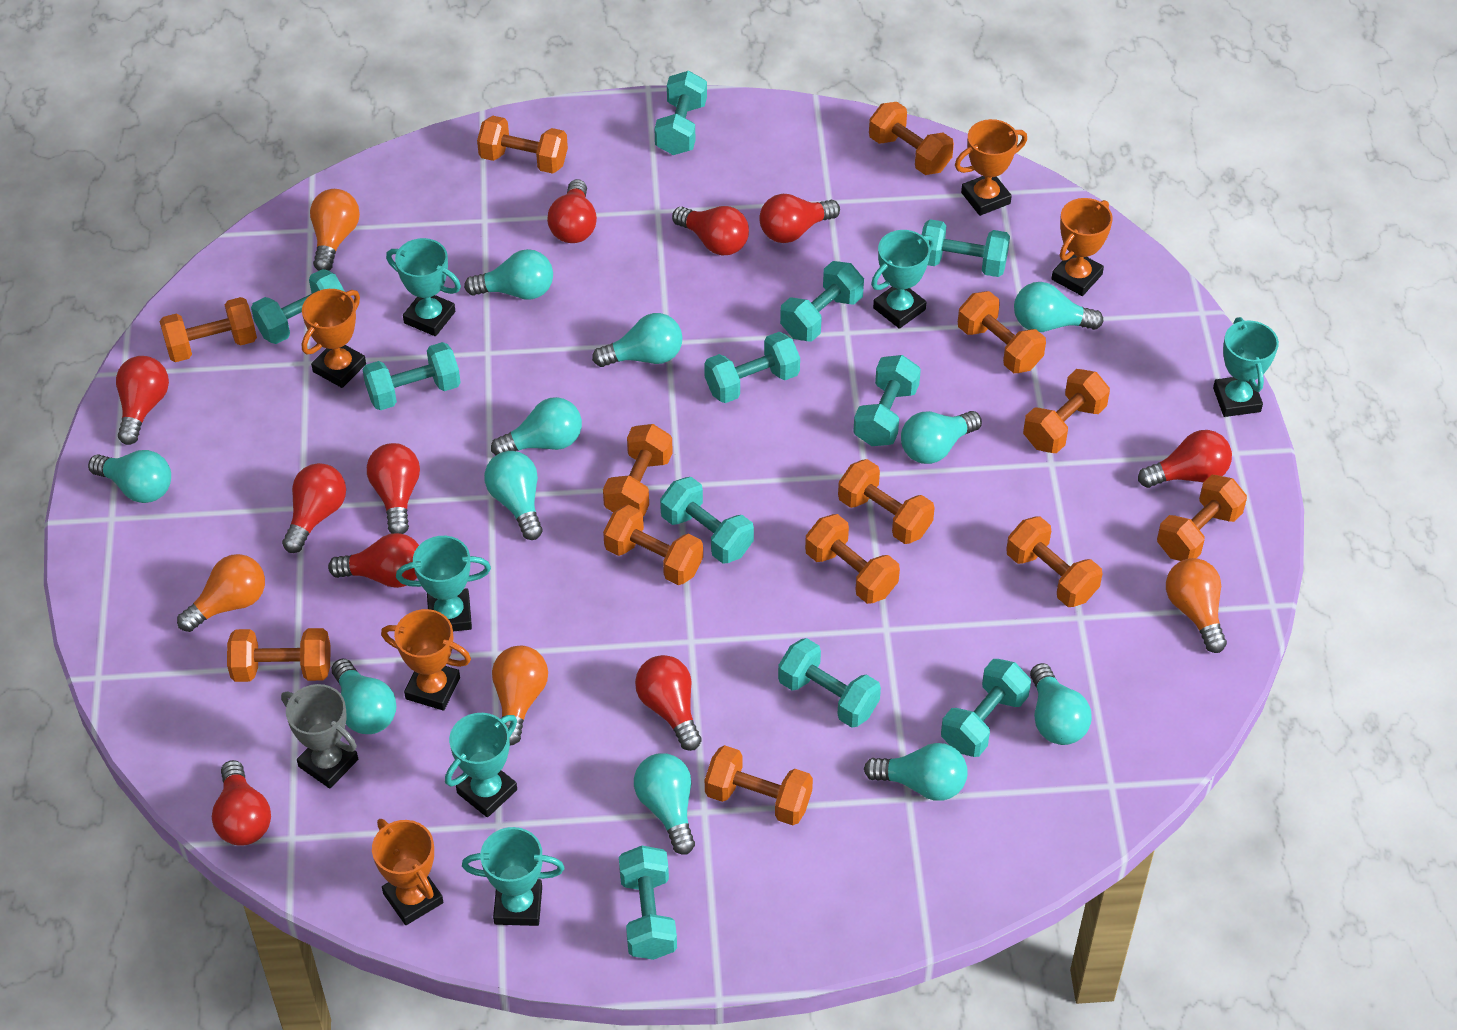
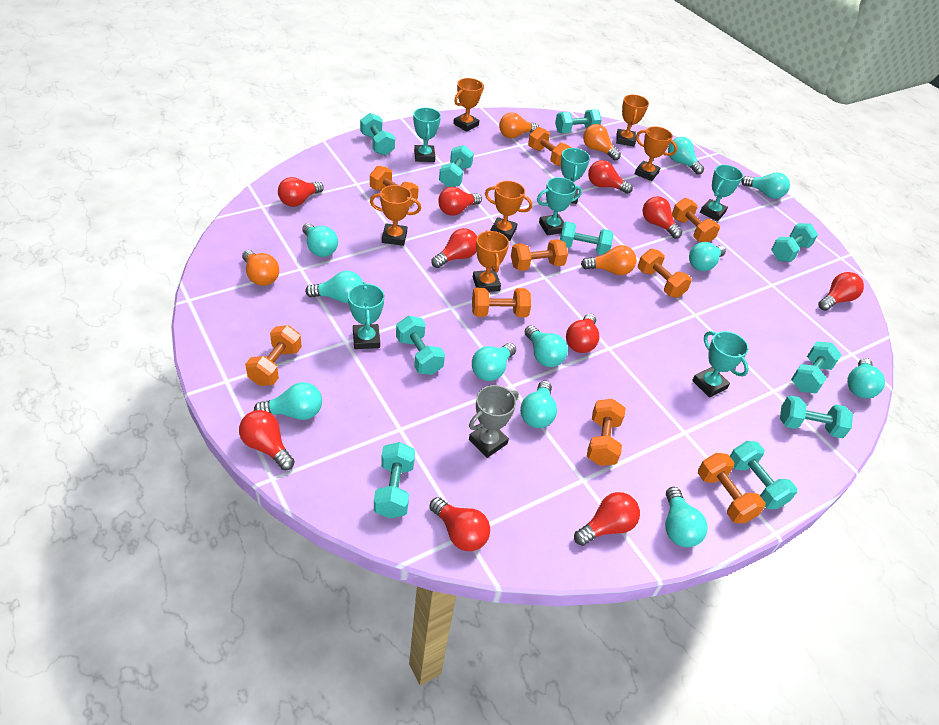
orange dumbbell: [160,297,257,362] [227,628,330,682] [477,116,568,174] [603,424,673,516] [603,505,703,585] [705,745,813,825] [805,514,900,604] [838,459,935,544] [869,102,954,175] [958,291,1046,373] [1006,516,1102,607] [1023,369,1110,453] [1157,475,1247,561] = 13 -> [245,325,302,386] [370,166,418,207] [472,288,531,317] [511,239,568,271] [528,127,571,167] [587,399,625,466] [638,249,692,298] [672,198,720,242] [698,453,765,523] = 9
orange trophy: [302,289,366,388] [372,819,443,925] [381,609,471,711] [955,119,1027,216] [1051,198,1113,296] = 5 -> [370,185,421,246] [453,78,484,132] [473,230,509,292] [485,181,532,241] [616,95,649,146] [635,126,677,181] = 6
turquoise dumbbell: [251,269,345,344] [362,342,461,410] [619,846,677,960] [654,71,707,155] [660,477,754,564] [704,332,800,403] [778,638,881,728] [780,261,864,342] [853,355,921,446] [922,219,1010,277] [941,659,1031,757] = 11 -> [360,113,395,155] [374,442,415,518] [396,316,445,375] [439,145,474,187] [555,109,602,133] [560,222,614,255] [730,441,797,509] [771,223,818,262] [780,395,853,438] [791,341,842,394] = 10

